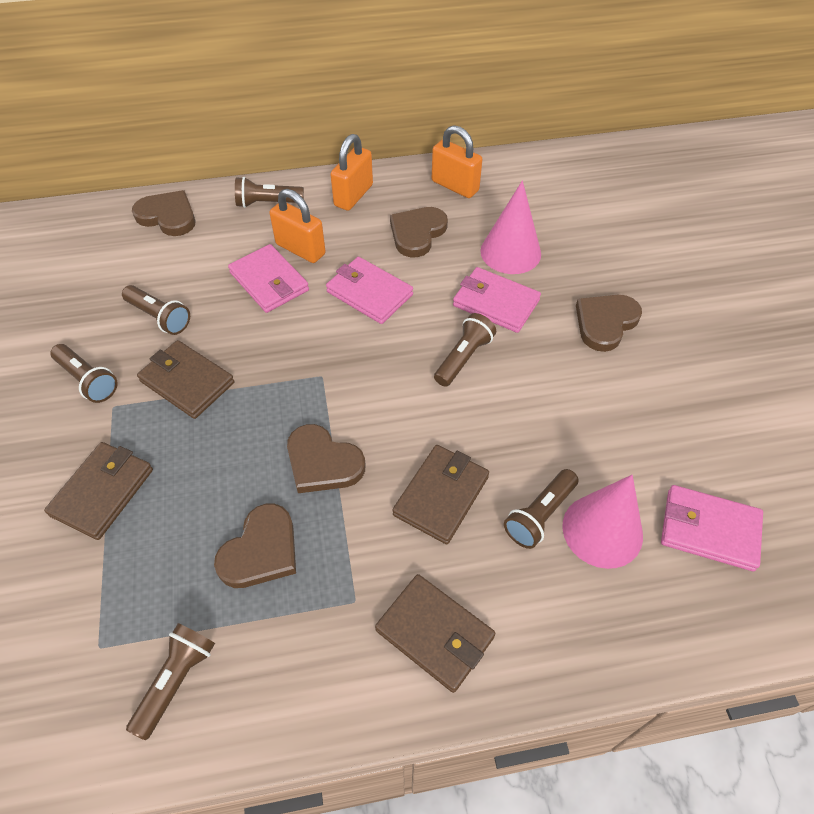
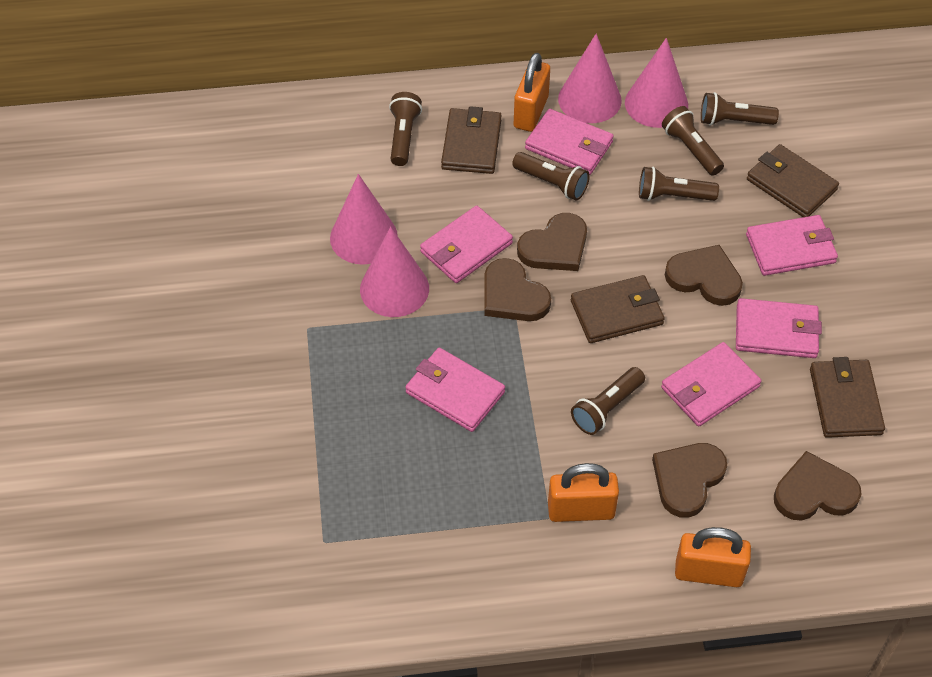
pink cone: [480,180,541,274] [562,475,643,569] = 2 -> [330,174,398,265] [360,227,429,317] [558,34,622,123] [625,38,688,128] = 4
pink wallet: [228,244,309,313] [326,257,413,324] [453,267,541,333] [661,485,763,571] = 4 -> [405,348,505,432] [420,206,513,283] [525,109,614,175] [661,342,762,426] [736,298,822,358] [746,215,838,276] = 6

